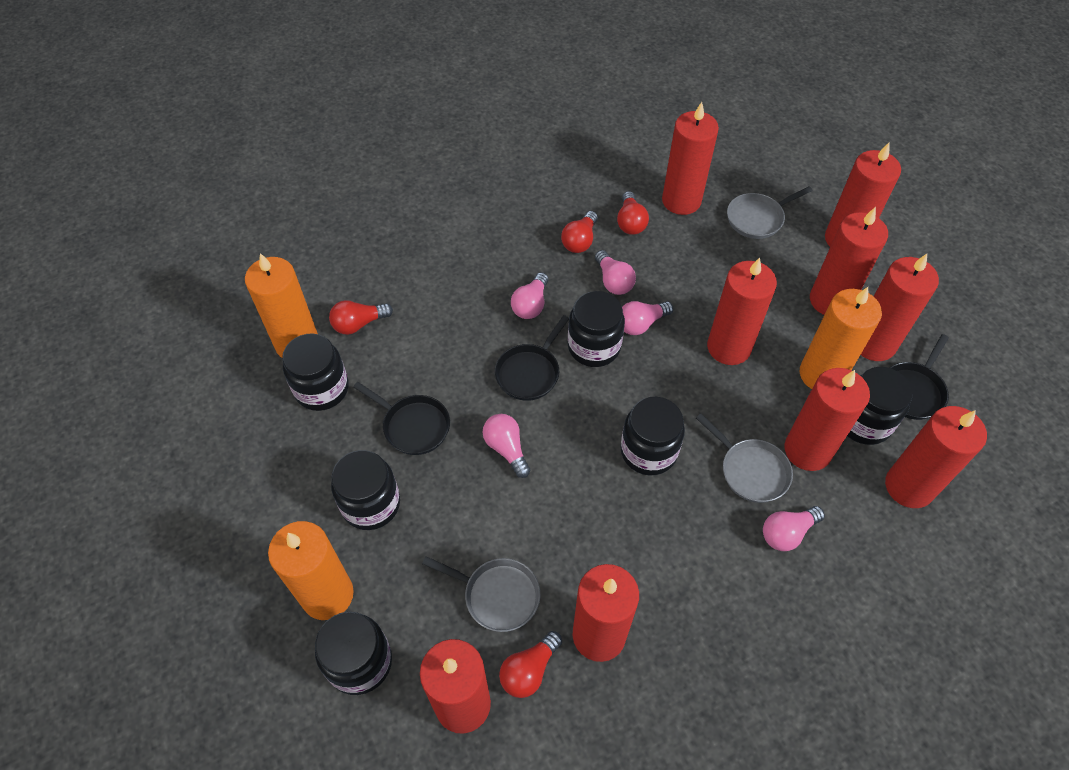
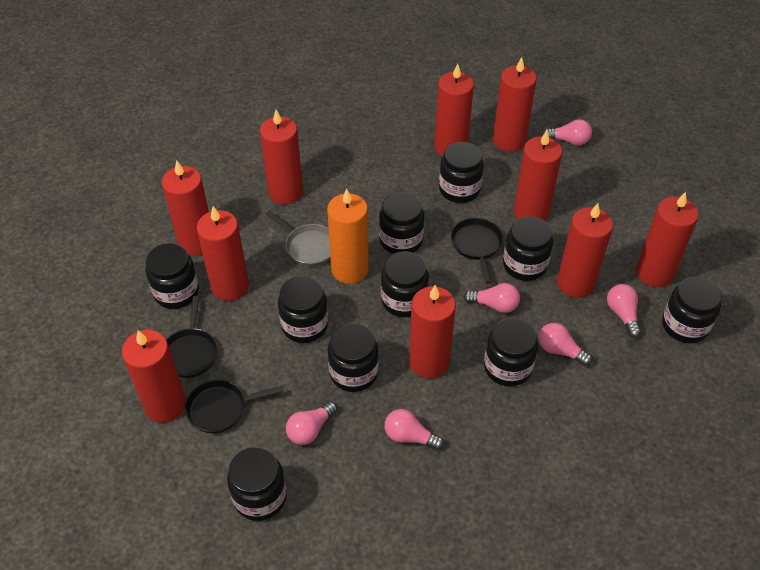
black jar: [282,333,349,411] [315,612,392,695] [331,450,400,530] [568,291,625,367] [621,397,685,475] [847,367,913,445] = 6 -> [146,243,199,309] [227,447,287,521] [278,276,328,343] [327,323,379,392] [379,192,425,254] [381,251,429,317] [439,142,484,203] [484,318,538,387] [503,216,553,281] [662,276,722,343] = 10
grey pan: [422,556,540,632] [696,414,793,503] [727,186,813,239] = 3 -> [266,210,331,266] = 1
orange candle: [245,253,318,357] [268,521,354,620] [800,287,882,389] = 3 -> [327,189,369,284] = 1
pink light bulb: [482,414,531,478] [511,272,548,319] [595,250,636,295] [622,301,673,335] [763,506,825,551] = 5 -> [286,401,337,445] [385,409,444,450] [463,283,520,313] [538,323,592,366] [542,119,592,146] [607,284,641,338] = 6
red candle: [420,639,491,734] [572,564,639,662] [662,102,719,215] [707,257,777,365] [784,368,870,471] [810,207,888,315] [825,142,901,247] [861,254,939,361] [885,406,987,508] = 9 -> [122,330,186,423] [162,160,209,256] [197,206,249,301] [260,110,303,205] [409,285,456,379] [434,64,474,156] [493,57,537,152] [513,130,562,221] [557,203,613,298] [636,192,699,287] = 10
red light bulb: [329,300,393,335] [499,631,562,698] [561,211,598,253] [617,191,649,235] = 4 -> none = 0

